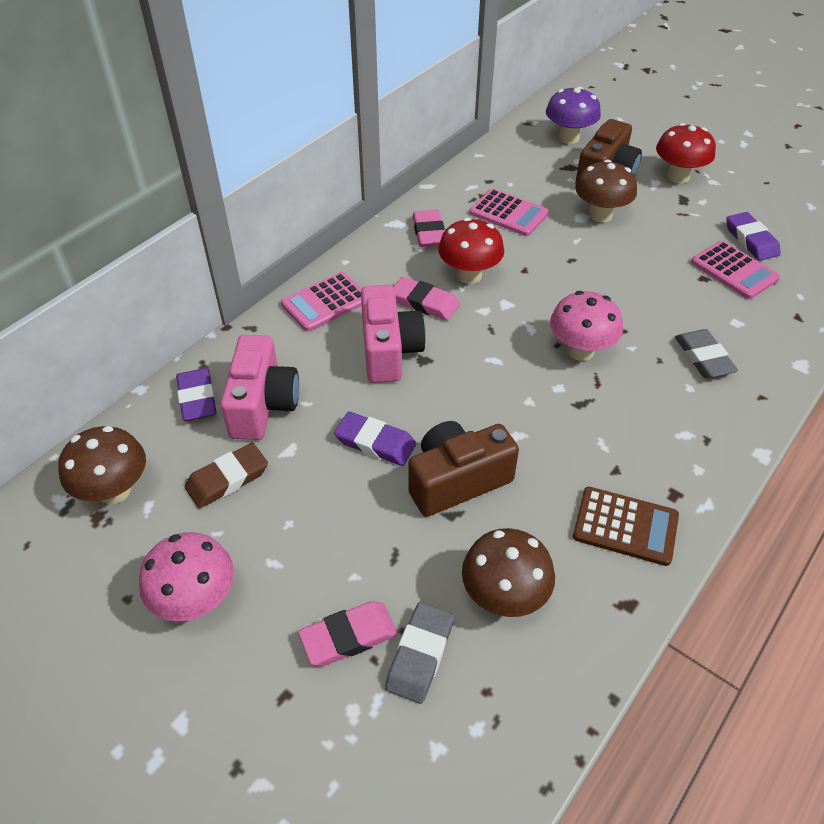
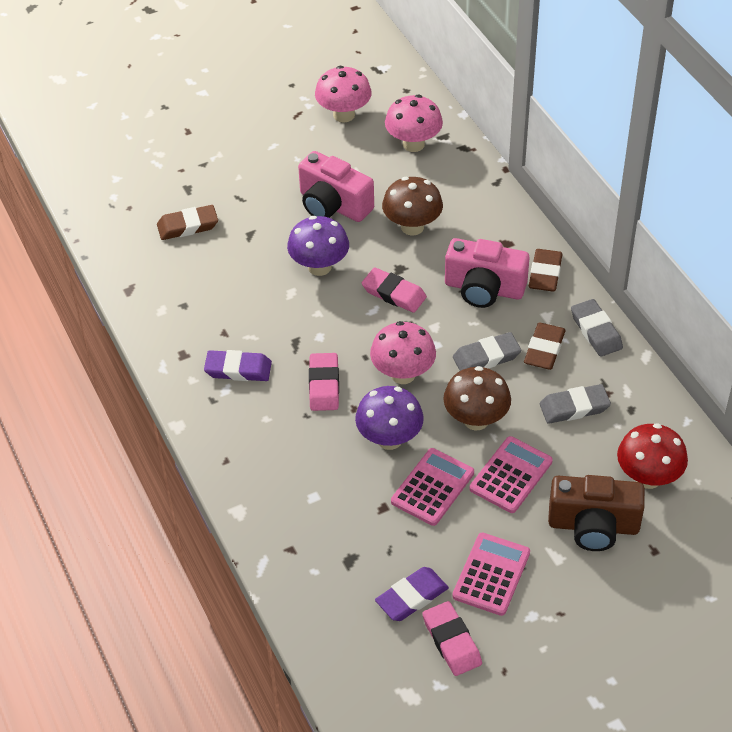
brown calculator: [573,487,679,566] = 1 -> none = 0
brown camera: [408,421,519,517] [575,119,642,183] = 2 -> [548,475,645,551] = 1
brown eraser: [185,443,268,509] = 1 -> [157,205,218,240] [524,323,565,370] [529,249,563,292] = 3
brown mushroom: [58,426,146,504] [462,528,555,617] [575,160,637,222] = 3 -> [382,177,443,235] [443,366,511,430] = 2
grey eraser: [385,602,454,704] [675,329,738,378] = 2 -> [453,332,521,371] [540,384,611,424] [571,299,623,357] = 3
pink mushroom: [139,532,234,621] [550,291,623,361] = 2 -> [315,66,372,123] [370,321,436,384] [385,95,443,152] = 3
purple eraser: [176,368,217,421] [334,411,416,466] [726,212,781,261] = 3 -> [204,350,272,381] [375,567,449,621] = 2
purple mushroom: [546,87,601,144] = 1 -> [287,216,349,276] [355,386,424,450] = 2
red mushroom: [438,218,504,284] [656,123,716,183] = 2 -> [617,423,688,489] = 1

